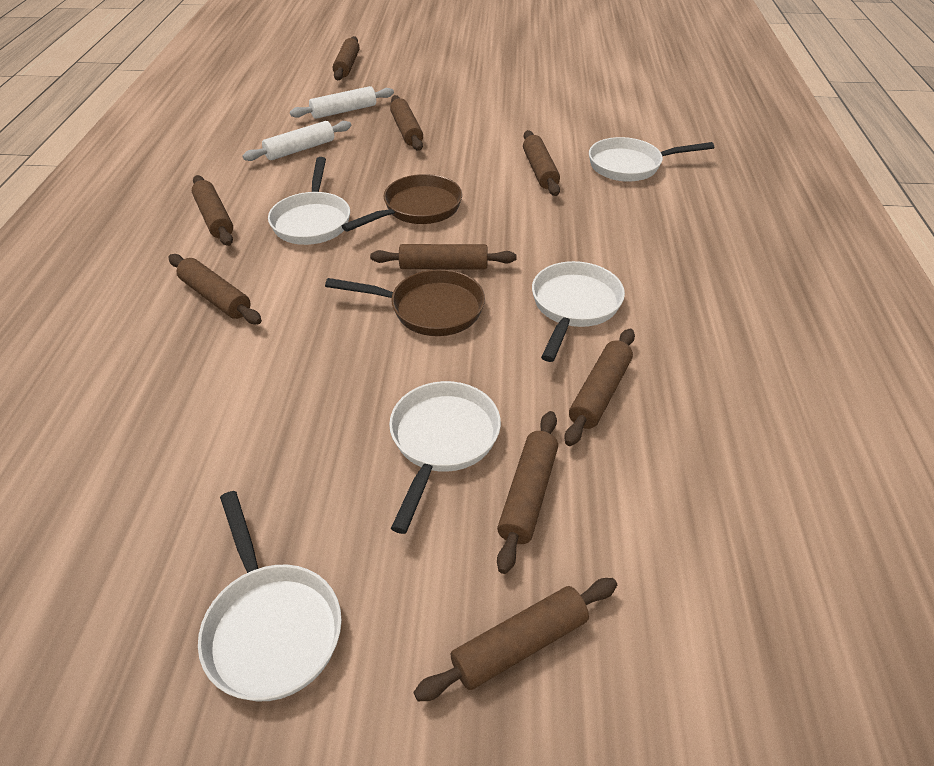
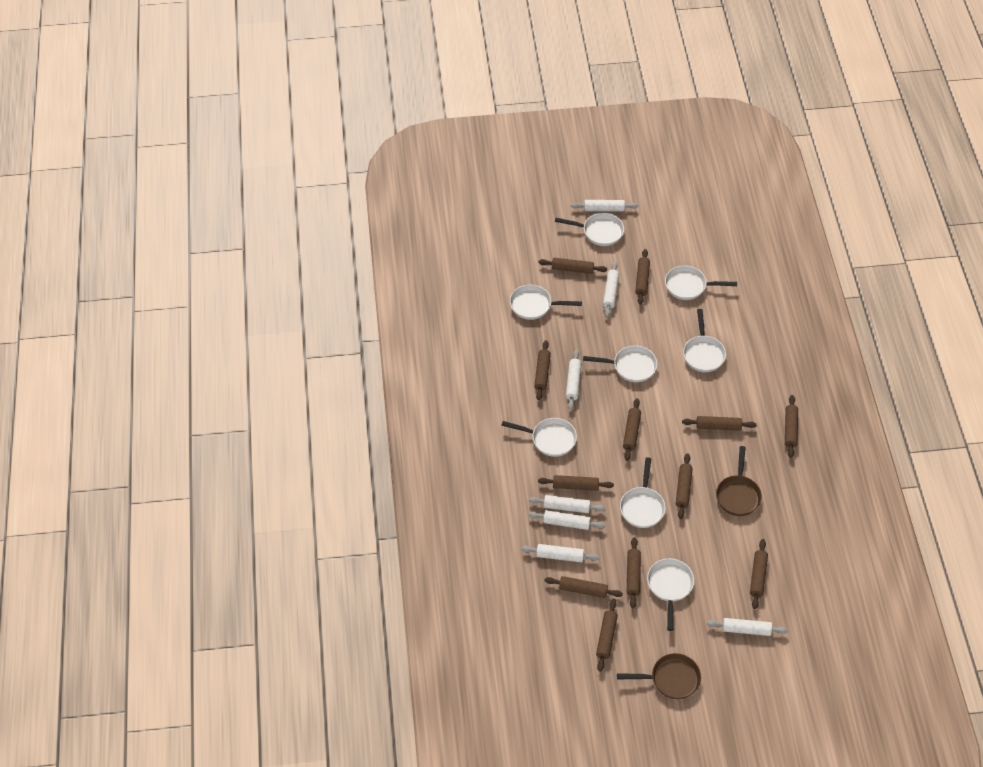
brown rolling pin: [169,254,262,324] [192,175,233,246] [333,36,359,80] [370,244,517,270] [390,95,423,151] [414,578,617,701] [497,411,558,574] [523,130,560,196] [565,329,635,446] = 9 -> [534,340,551,400] [538,475,614,491] [539,258,607,274] [545,576,623,598] [596,599,618,672] [623,398,641,461] [627,537,641,608] [635,249,650,305] [676,453,693,519] [682,416,757,431] [750,539,768,609] [785,395,798,458] = 12
white pan: [198,491,342,701] [268,157,350,245] [389,381,501,534] [532,261,625,362] [589,137,714,182] = 5 -> [501,418,577,457] [510,284,582,320] [555,213,624,246] [583,345,657,382] [620,457,666,528] [647,558,694,631] [665,265,737,300] [683,309,726,372] = 8
white rolling pin: [242,121,351,161] [290,86,394,119] = 2 -> [521,544,599,563] [529,495,605,513] [529,510,605,530] [566,350,581,410] [571,200,638,211] [603,261,619,317] [707,618,788,636] = 7

